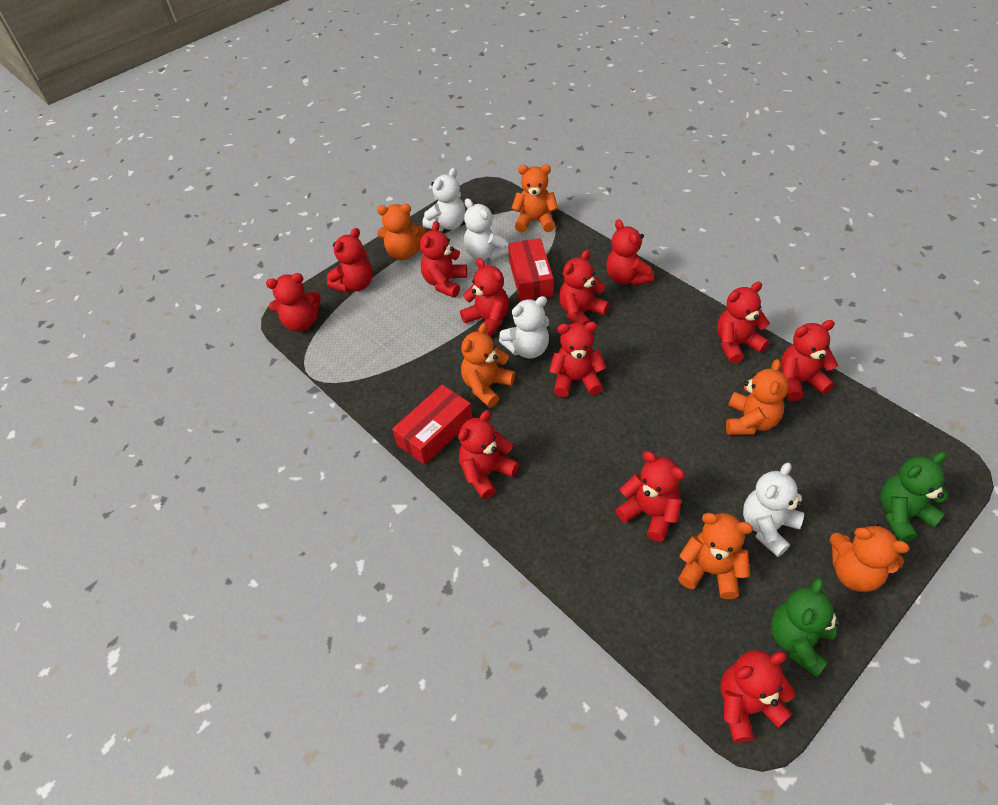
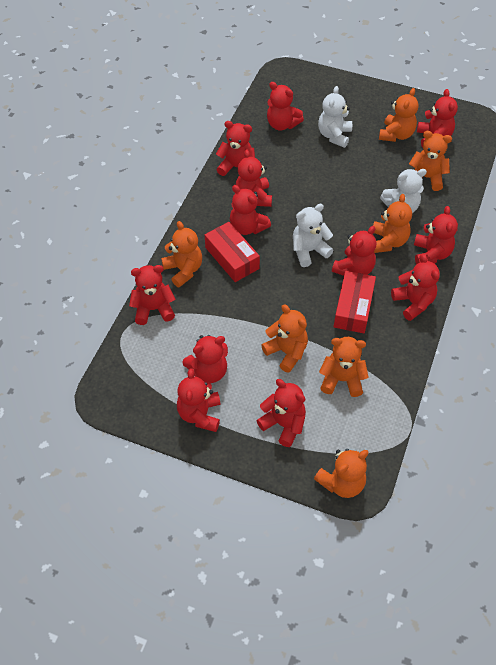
green teddy bear: [771,578,841,678] [880,452,949,542] = 2 -> none = 0
orange teddy bear: [377,204,425,260] [461,323,515,408] [511,164,558,233] [678,513,753,599] [726,359,789,435] [830,524,910,592] = 6 -> [161,221,202,287] [261,305,308,373] [314,449,369,498] [319,337,369,397] [373,194,412,253] [379,88,418,142] [409,131,452,191] = 7
white teddy bear: [422,168,465,231] [464,198,509,260] [499,296,549,359] [743,462,804,557] = 4 -> [293,204,334,267] [318,86,352,148] [380,169,427,213] = 3

